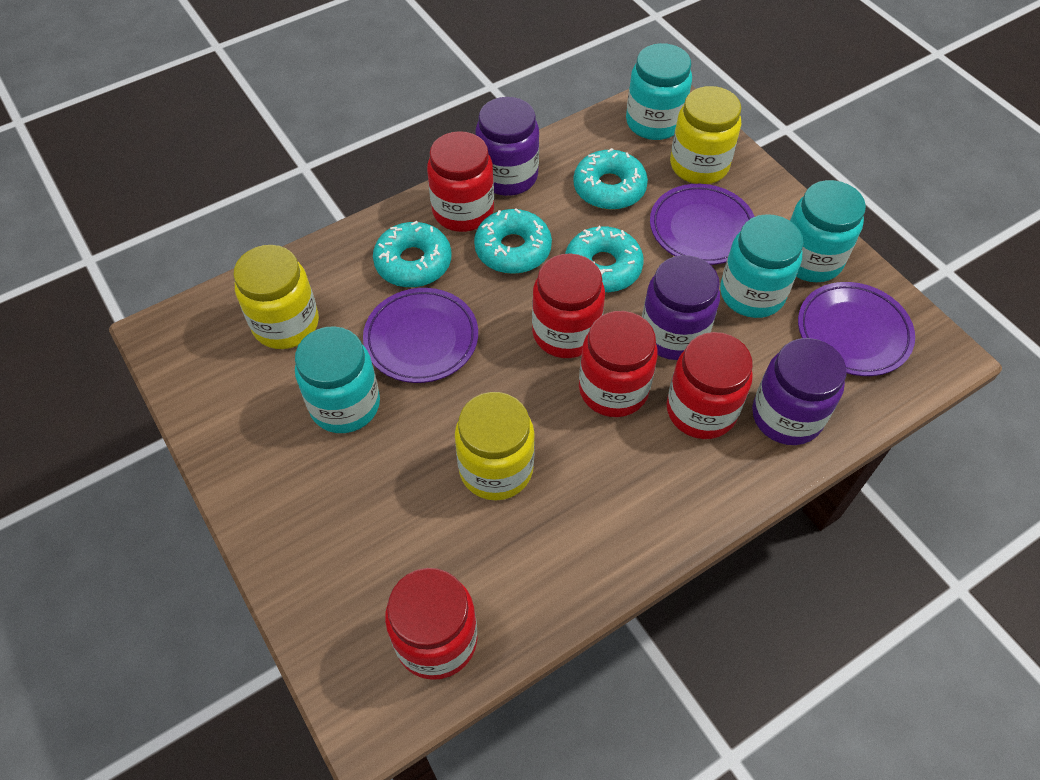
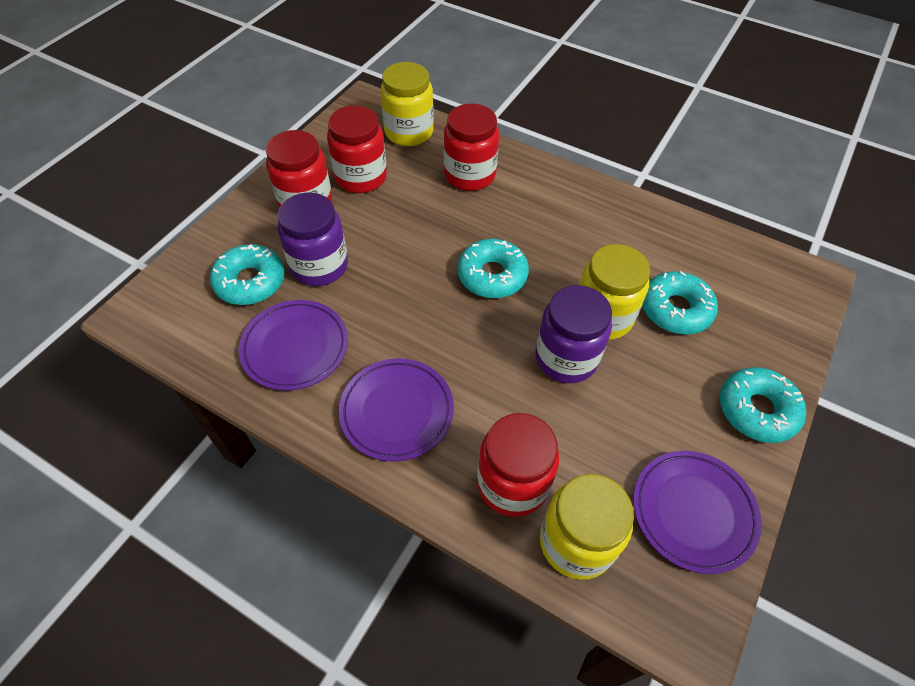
purple jar: [476,97,539,196] [642,255,720,360] [752,338,846,445] = 3 -> [277,193,348,286] [535,285,612,383] = 2
red jar: [385,568,477,680] [427,131,494,232] [532,254,605,358] [579,311,658,417] [667,332,753,439] = 5 -> [266,130,332,208] [327,105,387,193] [444,104,499,191] [477,413,559,517] = 4
turquoise jar: [295,326,380,433] [626,43,692,140] [720,214,804,318] [790,180,866,282] = 4 -> none = 0

